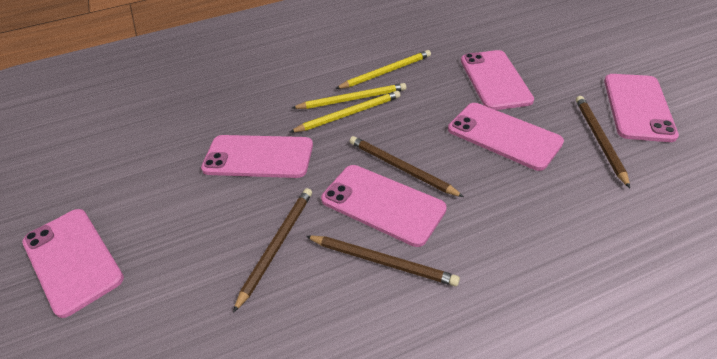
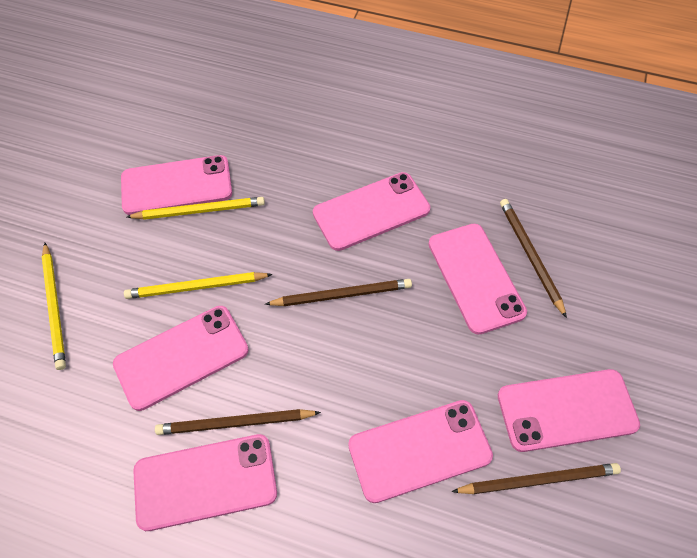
pink phone: [22,209,124,318] [201,135,313,178] [321,165,447,247] [448,103,564,171] [461,50,534,110] [604,74,679,142] = 6 -> [113,306,249,411] [121,155,232,215] [133,434,277,531] [313,172,430,251] [348,400,493,503] [428,224,527,335] [498,369,640,452] = 7

